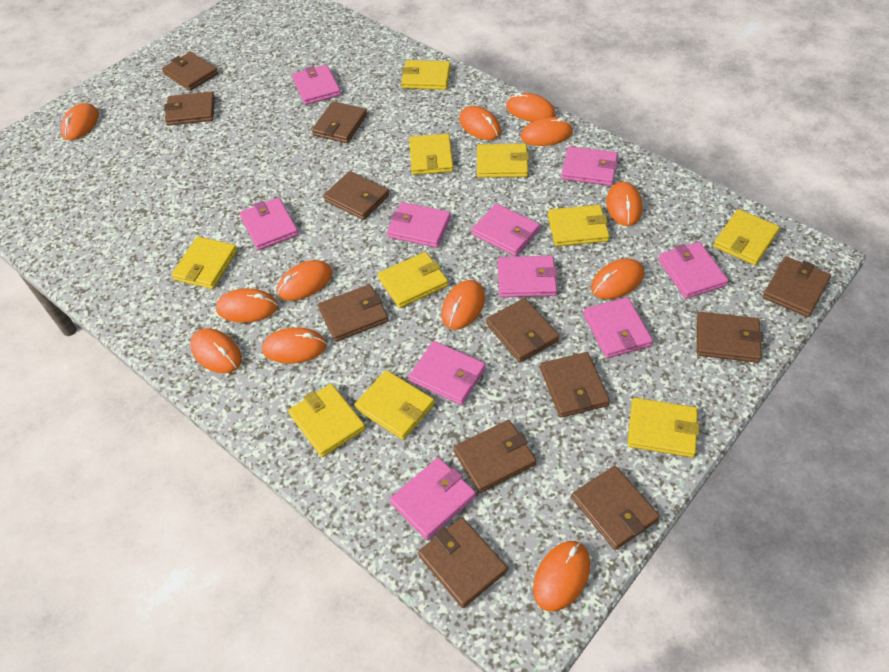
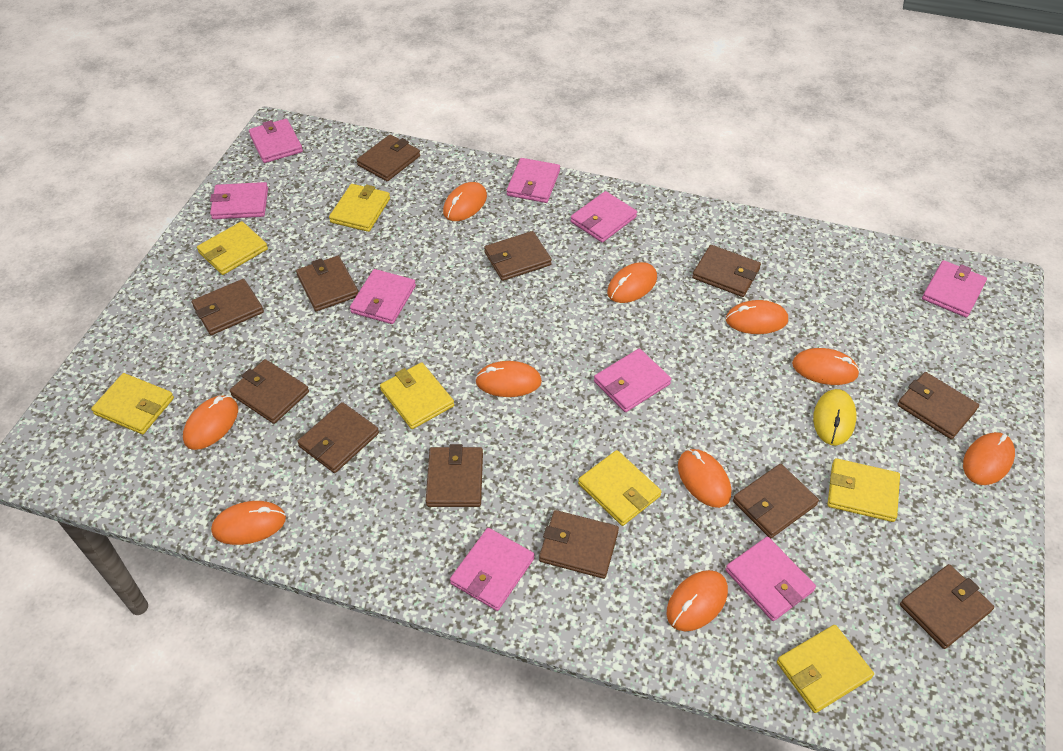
orange mouse: [60,103,99,140] [190,328,242,373] [216,288,278,323] [262,327,327,364] [277,260,332,301] [441,280,485,330] [459,106,501,140] [506,92,555,122] [521,117,573,146] [533,541,590,612] [591,259,644,299] [606,181,643,226] = 12 -> [183,395,238,450] [211,501,286,545] [443,182,487,221] [475,361,542,397] [607,262,657,303] [667,570,728,631] [678,449,731,508] [726,300,788,334] [792,348,860,385] [963,432,1015,485] = 10
pink wallet: [240,198,299,250] [292,65,341,105] [387,202,451,248] [390,457,476,540] [409,341,486,405] [472,203,540,256] [498,256,558,297] [561,146,618,186] [583,297,653,358] [658,242,729,299] = 10 -> [210,182,268,219] [249,119,303,163] [350,269,416,324] [450,528,535,611] [507,158,560,203] [570,191,637,243] [594,348,671,412] [725,537,816,621] [922,260,987,318] = 9
yellow mouse: none = 0 -> [813,389,856,445] = 1
yellow wallet: [171,237,237,289] [288,384,366,457] [354,370,435,440] [378,252,448,308] [401,60,451,90] [409,134,453,175] [477,144,529,178] [548,205,609,246] [627,398,700,458] [713,209,780,265] = 10 -> [91,373,174,434] [197,221,268,275] [329,184,390,232] [380,362,454,429] [578,450,662,526] [777,625,874,713] [827,458,900,522] = 7

